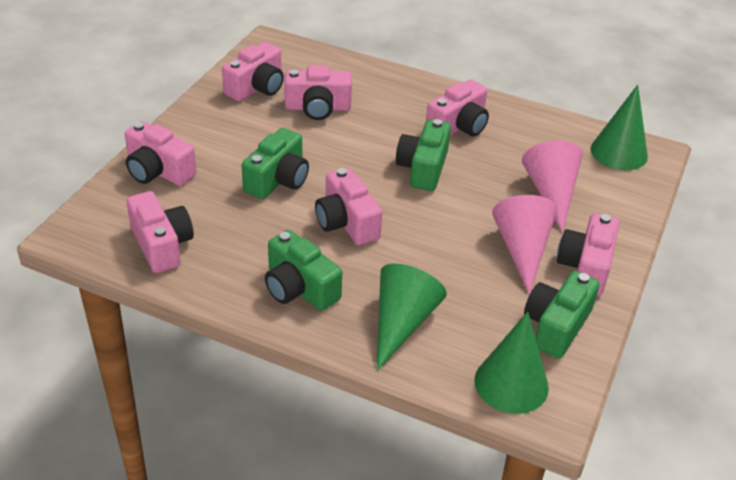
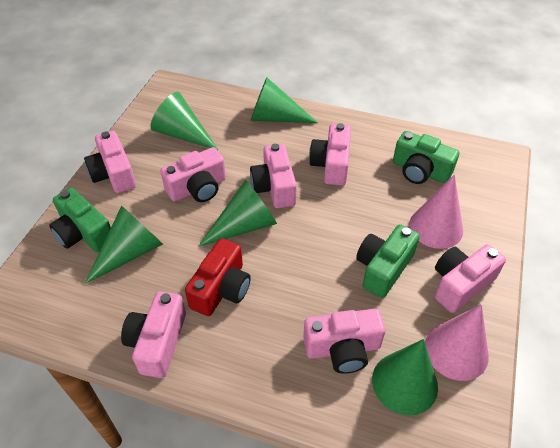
green camera: [242,128,309,199] [265,230,342,311] [396,119,451,191] [524,271,600,358] = 4 -> [49,188,111,252] [356,224,420,298] [393,131,459,184] = 3
green cone: [377,264,447,371] [474,312,549,414] [591,85,648,170] = 3 -> [85,205,163,284] [150,92,219,151] [198,180,277,247] [250,78,318,123] [372,339,438,415] = 5
red camera: none = 0 -> [185,238,251,316] = 1

